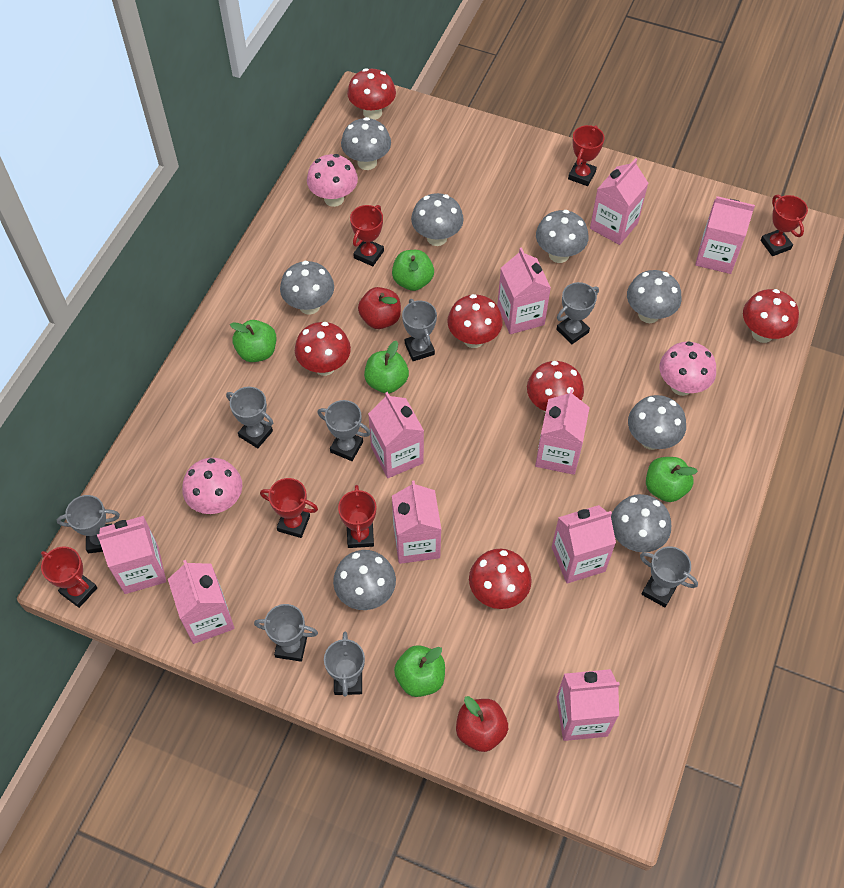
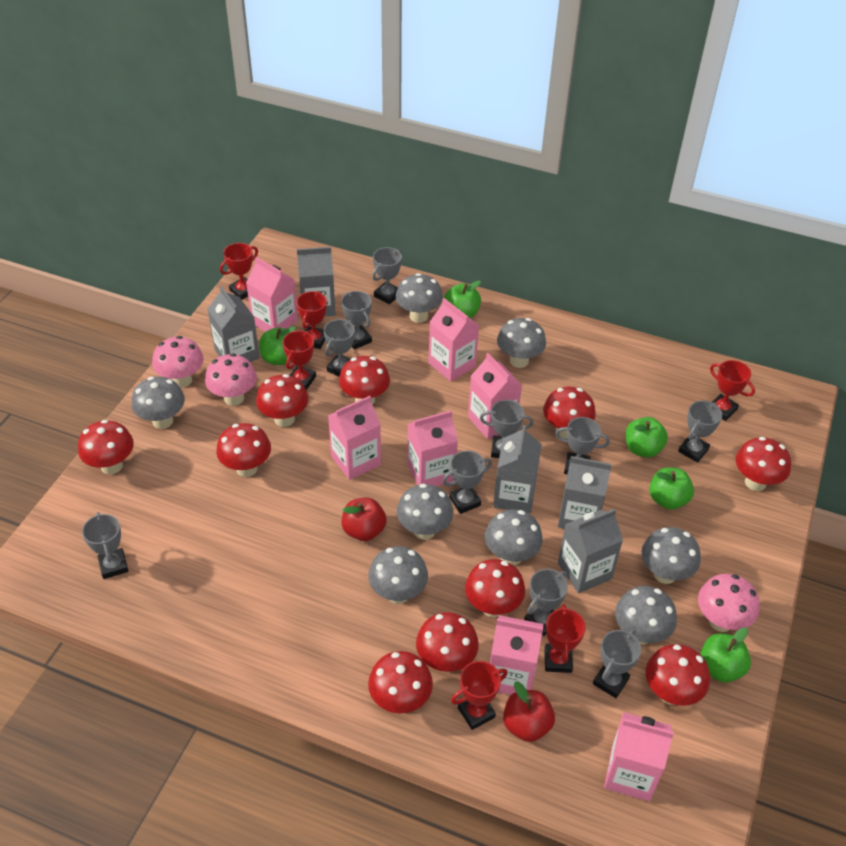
grey carton: none = 0 -> [207,286,260,362] [297,247,336,316] [493,425,542,513] [558,456,612,529] [558,509,623,593] = 5
grey trophy: [57,495,120,553] [226,387,273,448] [254,604,318,662] [318,400,371,461] [324,631,365,697] [402,299,437,361] [556,282,599,344] [640,547,698,607] = 8 -> [82,512,128,579] [324,319,355,377] [341,291,372,350] [372,247,402,304] [442,451,492,514] [480,400,534,458] [524,569,568,636] [555,417,610,474] [593,630,641,698] [678,400,722,462] = 10
pink carton: [97,516,166,594] [168,560,235,644] [368,392,424,478] [392,480,441,564] [497,248,551,334] [535,389,590,475] [552,505,616,584] [556,669,620,741] [590,158,648,245] [695,196,755,274] = 10 -> [246,257,298,332] [328,396,381,480] [407,411,458,487] [429,298,479,382] [468,353,522,439] [490,615,543,695] [604,712,674,801] = 7
red mushroom: [295,322,351,376] [347,68,396,120] [447,294,503,348] [469,549,532,609] [527,361,584,413] [743,289,799,343] = 6 -> [78,420,134,474] [216,423,271,477] [256,374,309,427] [339,356,390,405] [368,651,433,713] [416,612,479,672] [465,559,525,617] [543,387,596,439] [646,644,710,706] [736,437,791,491] = 10

